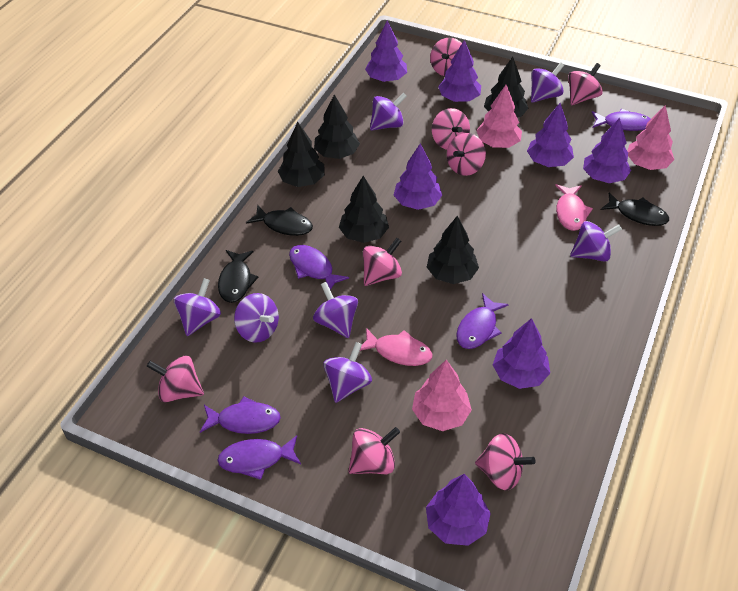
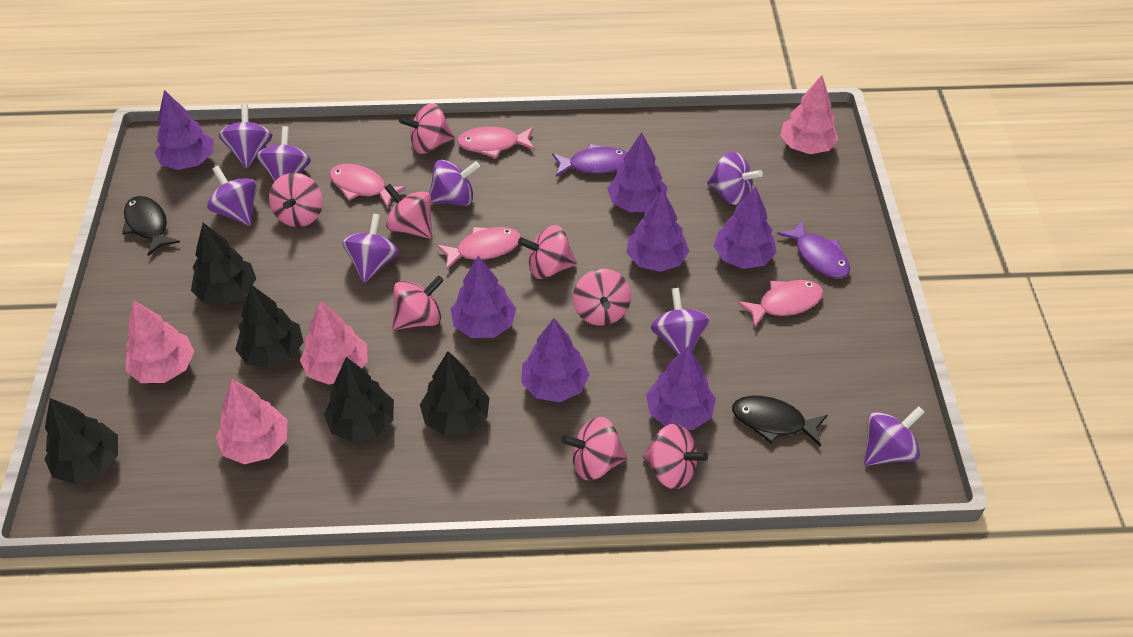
black fish: [218,250,258,303] [246,205,313,236] [601,192,669,226] = 3 -> [122,196,180,256] [732,396,827,447] = 2
pink fish: [360,328,432,366] [555,184,593,231] = 2 -> [329,164,406,208] [437,227,521,270] [457,127,534,158] [737,280,823,328] = 4
pink tree: [412,360,472,431] [476,85,522,148] [628,105,674,170] = 3 -> [125,300,195,383] [216,379,288,464] [300,300,368,385] [780,75,839,154] = 4
purple fish: [200,396,281,434] [217,435,301,480] [289,245,349,290] [456,293,509,349] [591,109,651,131] = 5 -> [552,144,627,177] [777,220,850,278] = 2
purple spinning top: [174,278,221,336] [234,293,279,343] [313,282,358,338] [323,342,372,403] [370,92,407,130] [531,62,564,103] [570,221,622,262] = 7 -> [207,166,257,226] [219,104,273,169] [257,126,311,182] [342,214,399,283] [429,160,480,206] [650,288,710,355] [707,152,763,205] [864,406,924,466] = 8

